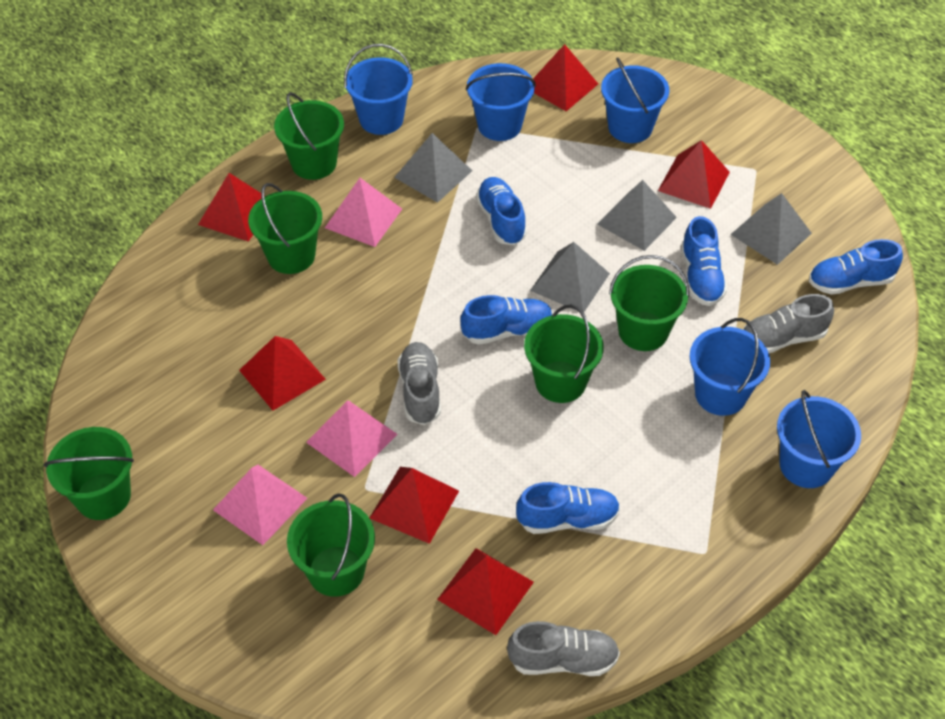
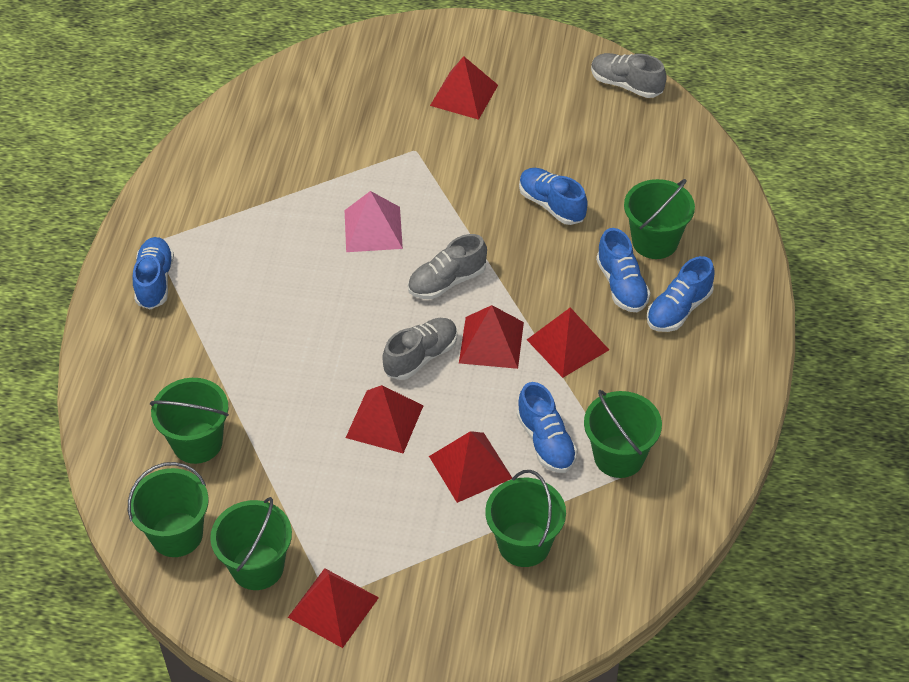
blue bucket: [344,44,413,135] [465,63,536,141] [601,57,669,143] [690,318,770,416] [777,390,861,488] = 5 -> none = 0
grey pyramid: [394,133,472,203] [530,242,610,312] [597,180,677,251] [730,193,812,265] = 4 -> none = 0
pink pyramid: [213,465,308,545] [306,401,398,477] [325,178,402,247] = 3 -> [345,191,403,252] = 1

